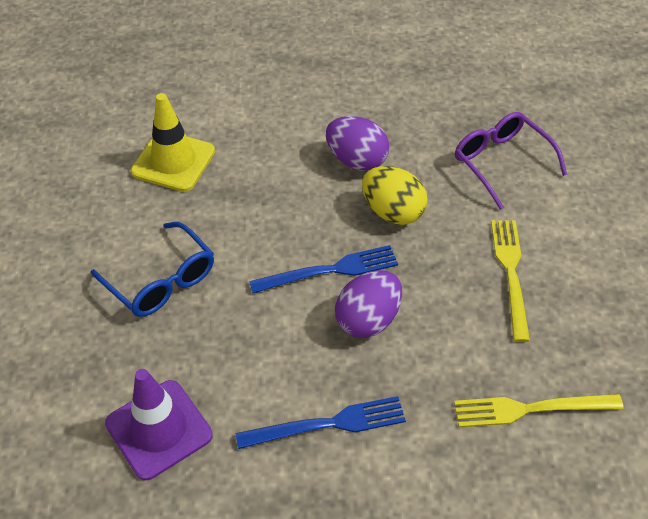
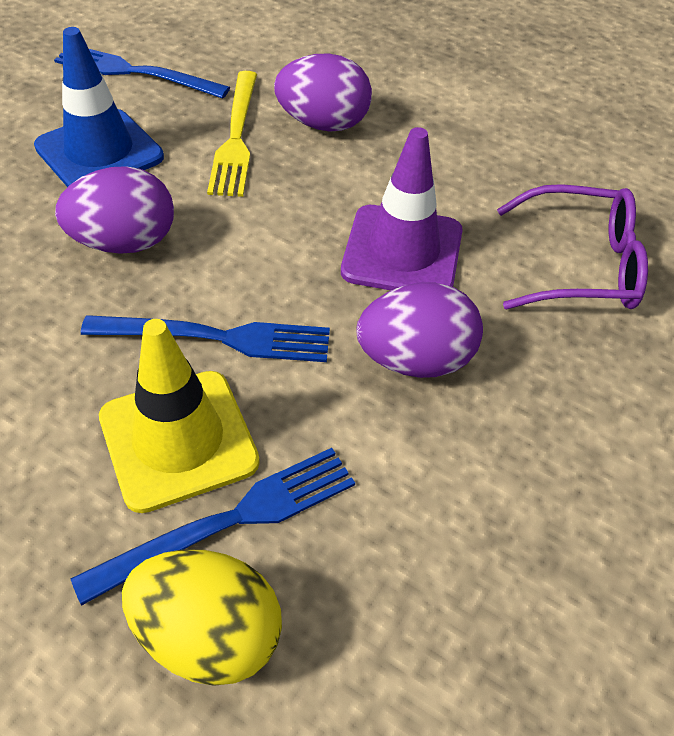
blue fork: [236,396,406,449] [249,245,398,293] = 2 -> [54,49,230,99] [71,448,355,606] [81,315,330,362] = 3
blue glasses: [91,222,214,317] = 1 -> none = 0
blue traffic cone: none = 0 -> [34,27,164,187] = 1
purple egg: [326,116,389,171] [335,270,402,338] = 2 -> [55,166,174,254] [274,53,372,132] [357,283,483,378] = 3
yellow fork: [454,394,624,427] [491,220,530,342] = 2 -> [207,71,257,197] = 1

